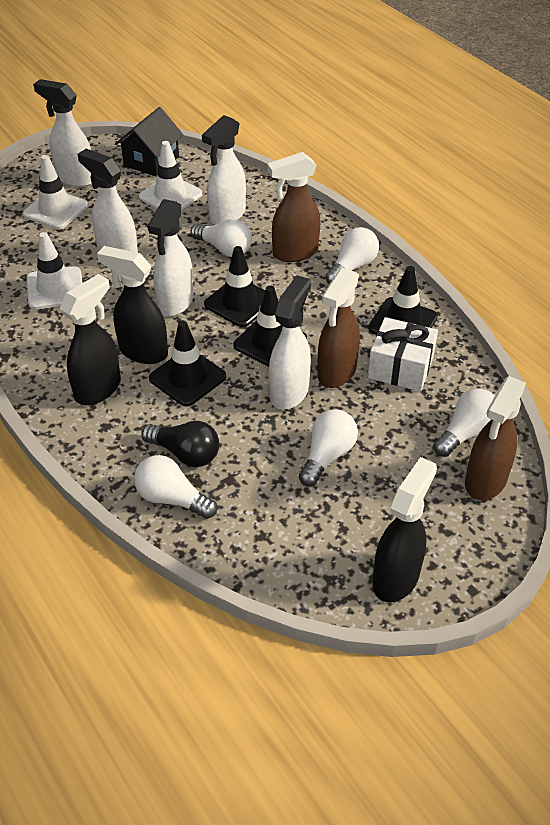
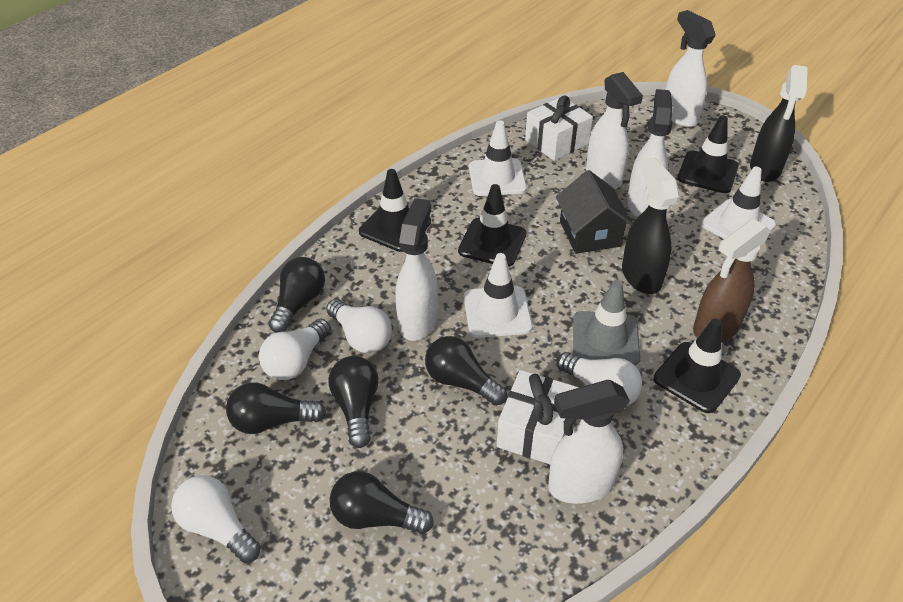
black light bulb: [141,421,219,467] = 1 -> [226,382,326,434] [268,257,325,333] [329,356,379,448] [330,471,434,534] [425,336,507,406] = 5
black spray bottle: [60,274,121,405] [97,246,168,364] [372,457,437,602] = 3 -> [622,157,679,294] [750,65,807,182] = 2
brown spray bottle: [267,152,320,262] [317,268,360,388] [465,376,526,500] = 3 -> [693,219,771,342] = 1
grey traffic cone: none = 0 -> [573,280,640,366] = 1
white gift: [368,317,438,391] = 1 -> [497,370,579,464] [525,96,593,161] = 2
white light bulb: [134,455,217,519] [191,219,252,257] [299,409,358,487] [325,227,379,284] [433,389,495,457] = 5 -> [171,475,261,563] [259,318,331,380] [326,299,392,353] [557,352,642,406] = 4

